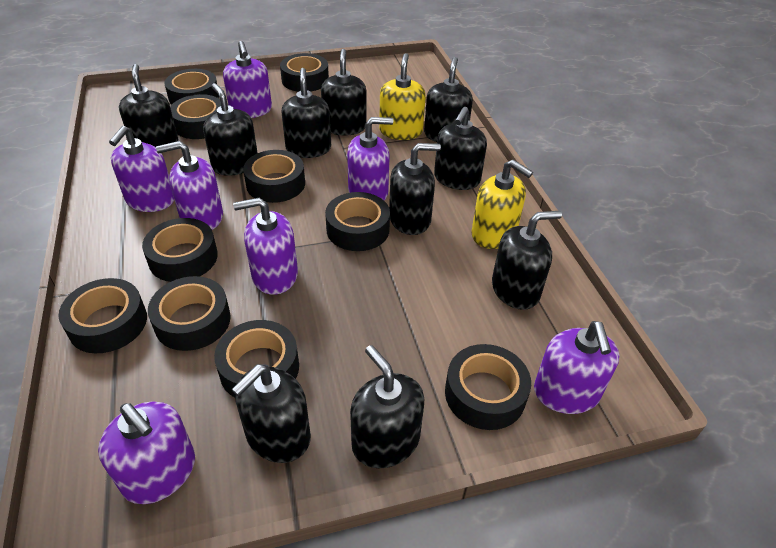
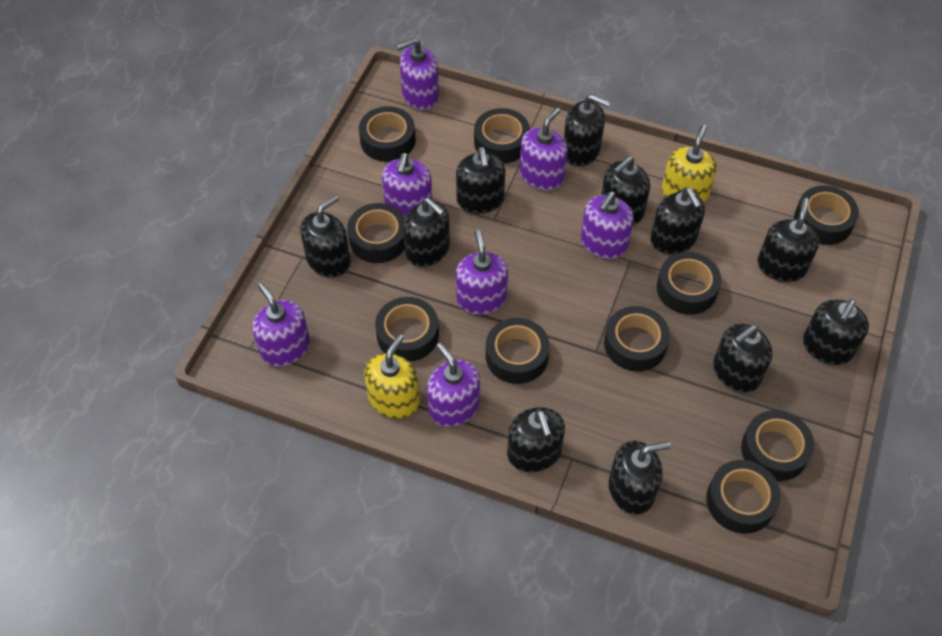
black soap dispenser: [119,64,178,147] [203,83,258,176] [231,364,311,463] [281,68,331,158] [321,49,367,136] [350,345,424,468] [389,143,441,235] [424,57,473,142] [434,107,487,190] [492,211,562,310] = 10 -> [300,195,351,277] [403,198,450,267] [456,147,505,214] [507,407,565,472] [564,94,611,166] [601,156,650,225] [609,440,671,515] [650,188,705,255] [713,324,773,393] [757,198,819,282] [803,299,869,365] = 11

